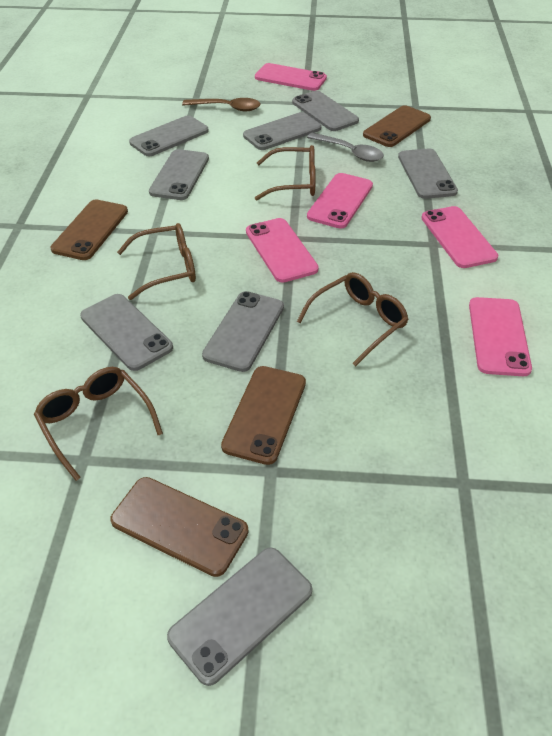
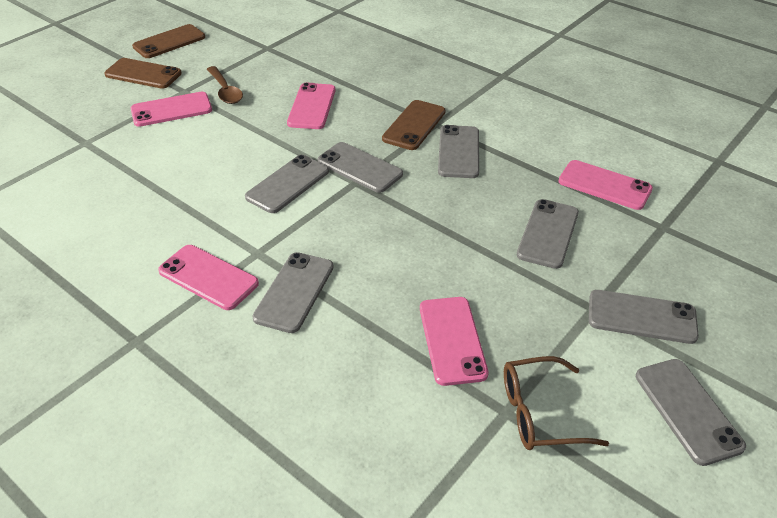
brown glasses: [34,367,163,481] [117,223,196,300] [255,145,316,200] [297,272,409,367] = 4 -> [504,356,609,450] = 1
brown phone: [51,199,128,260] [110,477,248,577] [221,366,306,465] [363,105,431,147] = 4 -> [104,58,182,89] [132,24,205,58] [382,100,446,150] = 3
grey phone: [80,294,173,371] [129,115,209,156] [149,149,209,200] [167,548,312,686] [202,291,284,372] [243,112,321,150] [292,91,359,131] [398,148,458,199] = 8 -> [245,155,329,213] [252,252,334,333] [317,142,403,193] [438,125,479,178] [517,199,579,269] [589,290,699,344] [636,359,746,466] = 7
grey spoon: [307,132,384,162] = 1 -> none = 0

